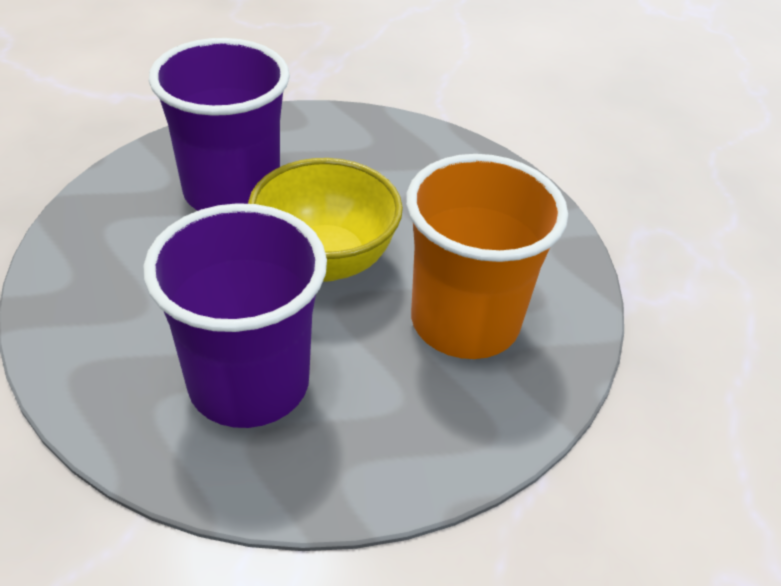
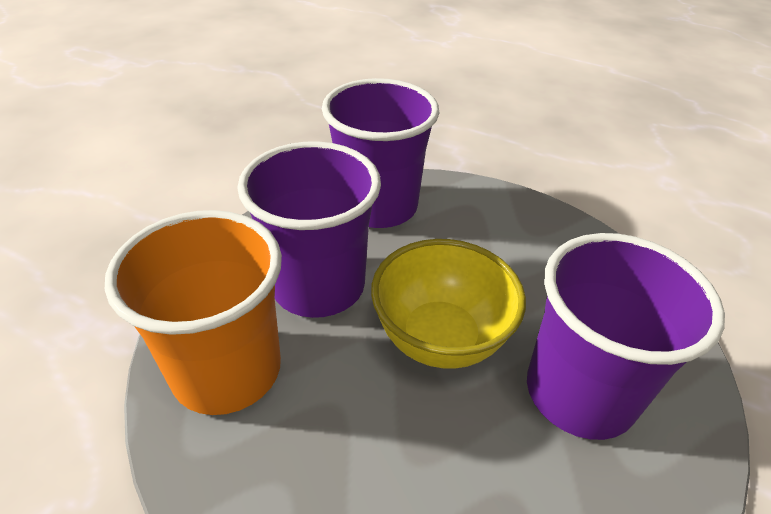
purple cup: [144,203,327,428] [149,38,290,211] = 2 -> [237,141,381,318] [322,78,439,228] [527,233,725,440] = 3

